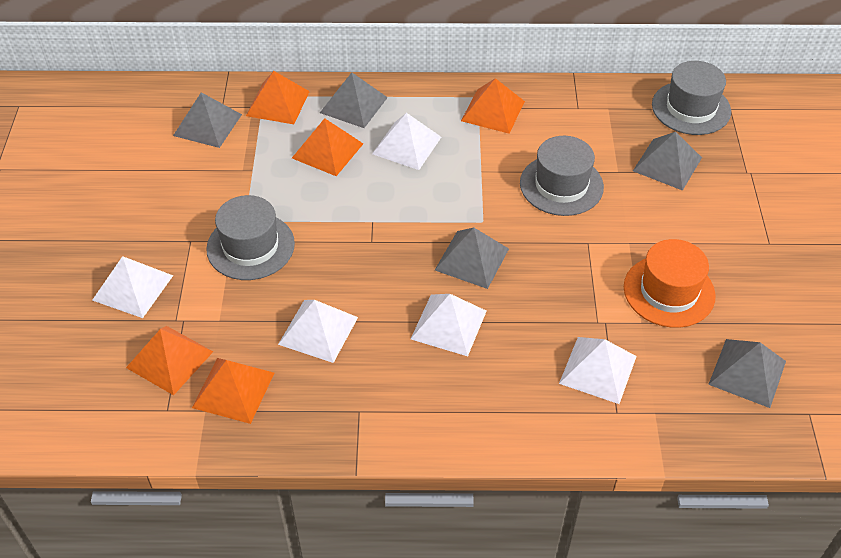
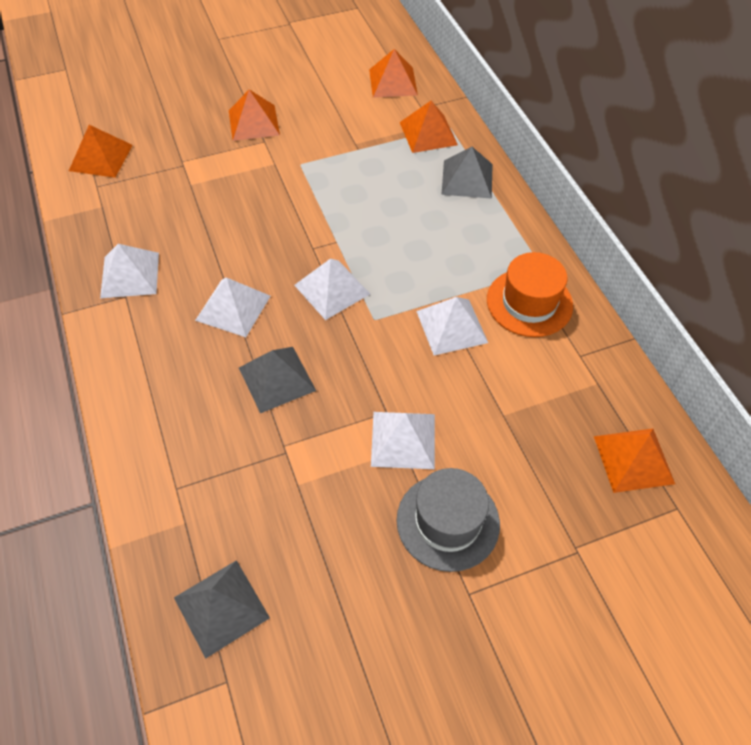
grey hat: [206,195,295,280] [520,136,604,216] [652,61,731,135] = 3 -> [397,468,500,572] = 1
grey pyramid: [173,92,242,148] [320,72,388,128] [435,227,509,289] [633,132,702,191] [708,339,786,408] = 5 -> [174,560,270,659] [239,347,316,413] [441,147,493,199] = 3

